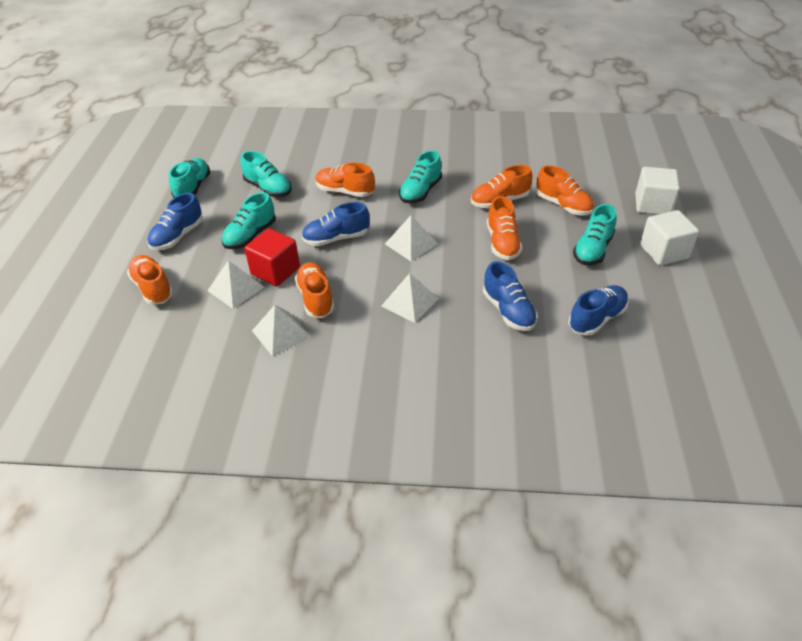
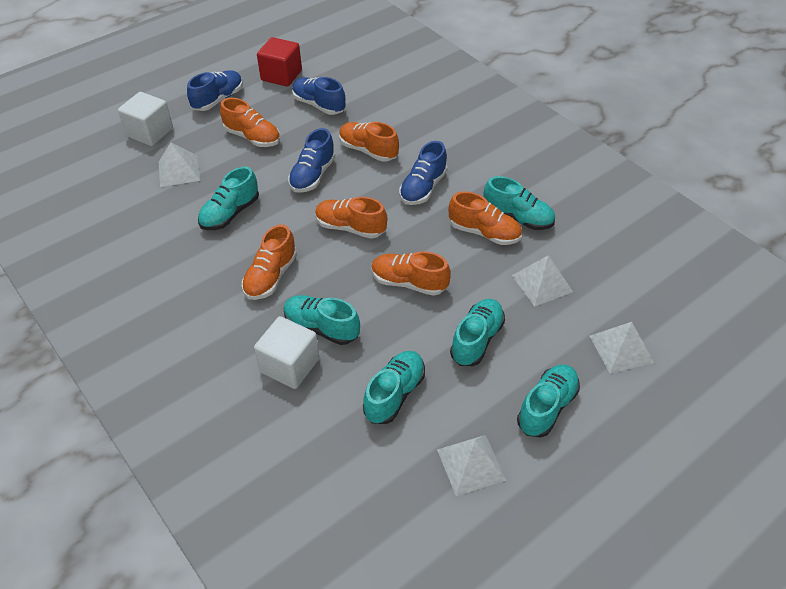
turquoise shoe: [169,158,211,198] [222,192,276,249] [240,151,292,197] [399,150,442,203] [573,204,617,265] = 5 -> [198,167,259,230] [284,295,360,345] [363,351,425,424] [450,299,505,366] [483,176,555,230] [517,364,580,437] = 6

